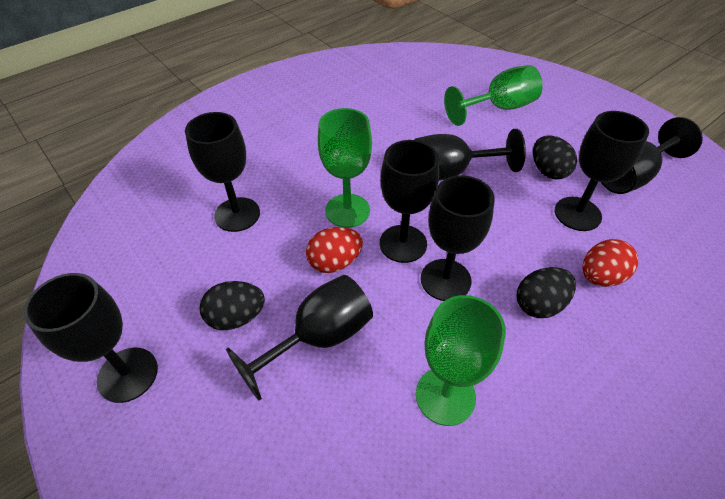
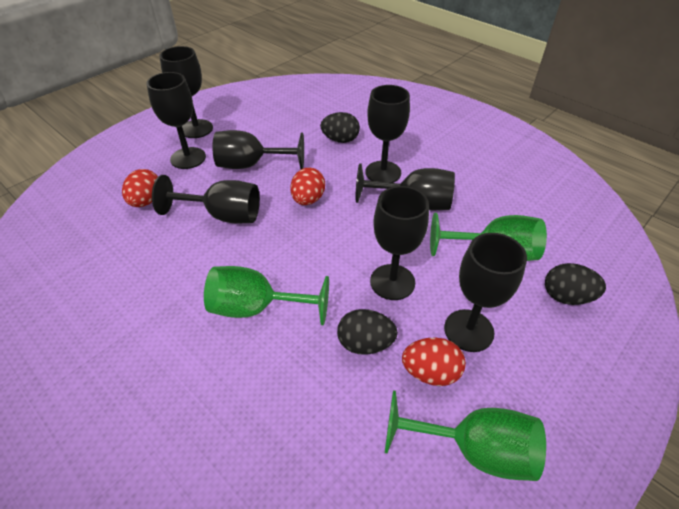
red egg: [306,227,363,273] [582,239,638,287] = 2 -> [122,169,158,207] [290,168,325,205] [402,338,466,386] = 3

